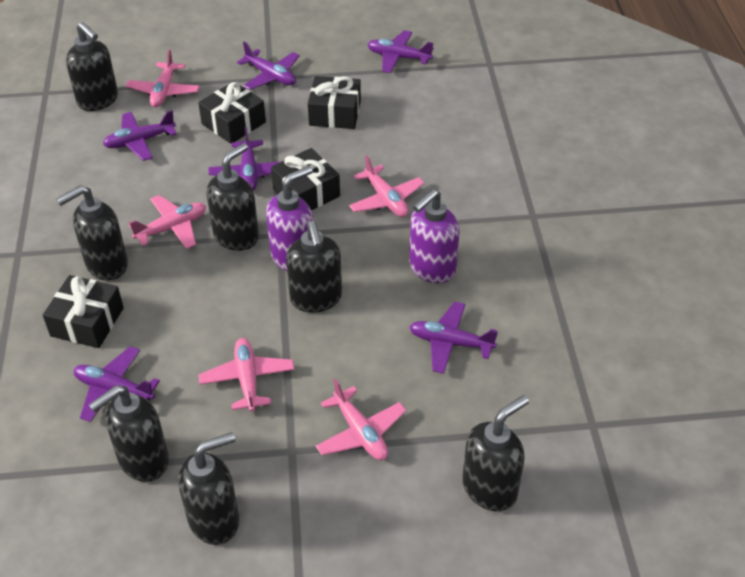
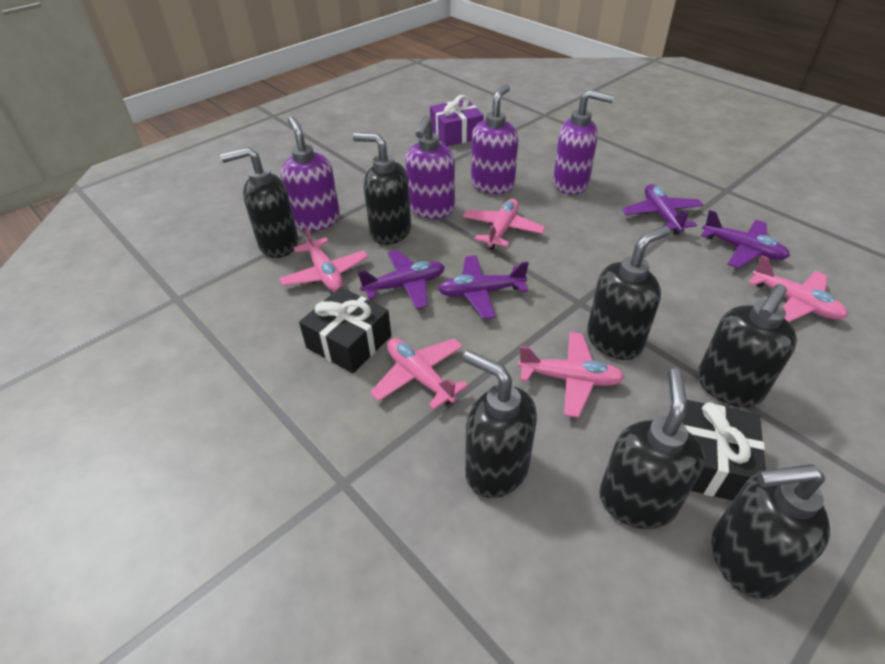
black gift: [43,275,124,348] [198,81,266,144] [271,148,340,211] [308,76,361,129] = 4 -> [299,287,391,373] [682,400,766,501] = 2
purple gift: none = 0 -> [430,95,484,146] = 1
purple plane: [74,346,160,422] [103,110,177,161] [209,127,280,191] [237,42,300,90] [367,30,434,73] [410,302,498,374] = 6 -> [358,250,445,309] [438,255,529,319] [622,184,704,235] [701,210,790,268] = 4
purple soap dispenser: [266,166,313,271] [409,189,460,283] = 2 -> [281,116,340,231] [405,115,455,219] [471,84,518,194] [553,90,614,195] = 4

